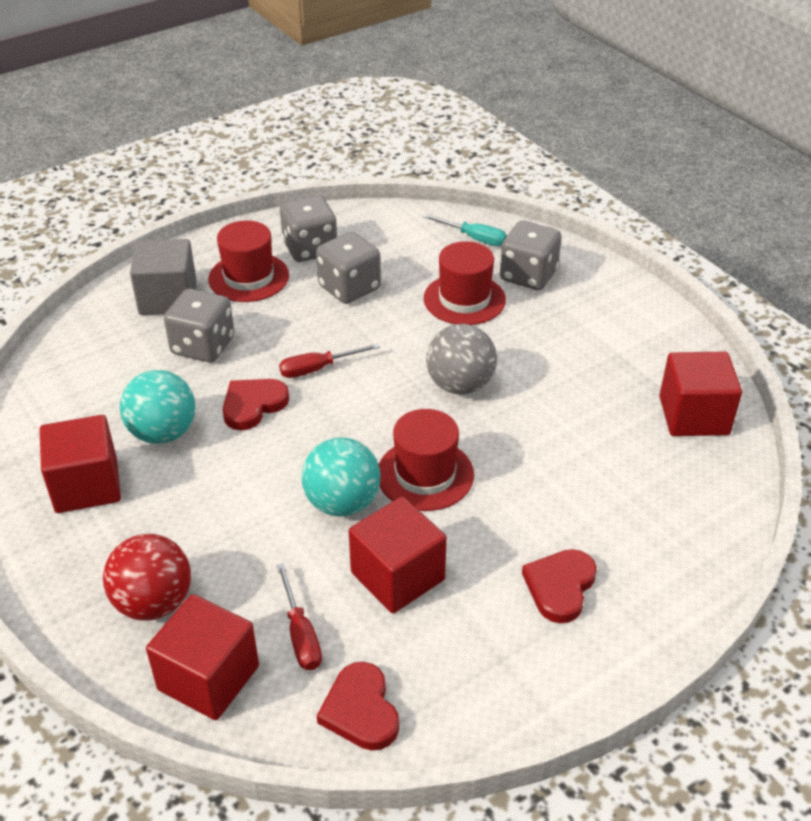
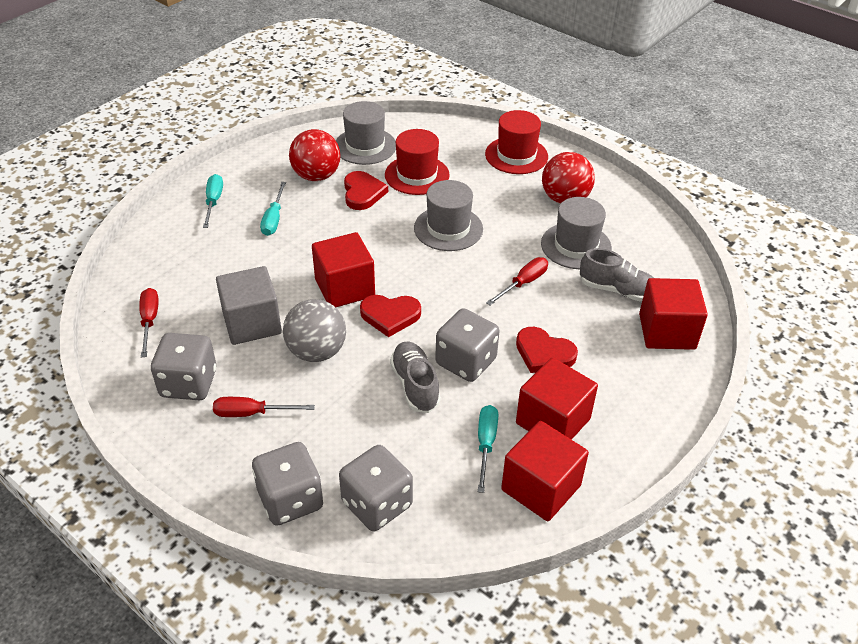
grey hat: none = 0 -> [336,101,396,165] [414,180,483,251] [541,197,612,269] = 3
grey shoe: none = 0 -> [390,342,441,413] [580,248,654,301] = 2
red ball: [103,534,191,621] = 1 -> [289,129,341,181] [542,152,595,204] = 2
red hat: [208,221,289,302] [379,409,474,511] [424,241,506,325] = 3 -> [385,129,450,195] [485,110,548,174] = 2
red screwdriver: [277,563,322,670] [279,343,380,378] = 2 -> [139,288,159,357] [213,397,315,417] [486,257,548,305] = 3
turquoise ball: [120,370,196,444] [302,437,380,517] = 2 -> none = 0
turquoise screwdriver: [422,214,507,246] = 1 -> [203,174,223,228] [260,182,286,236] [478,405,498,493] = 3

